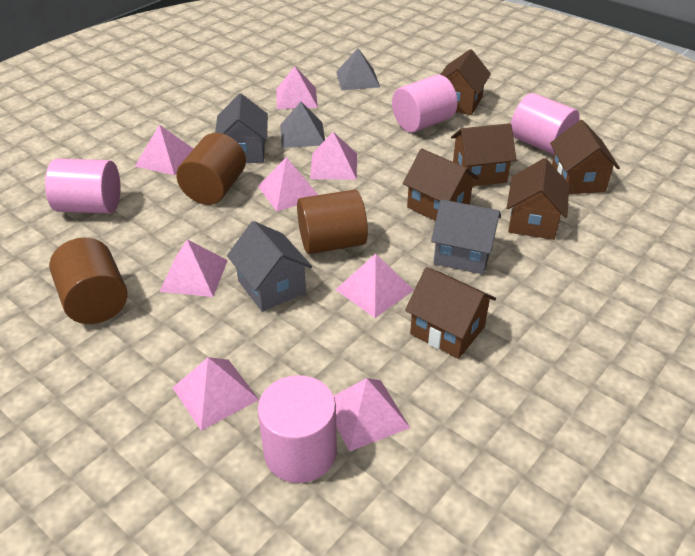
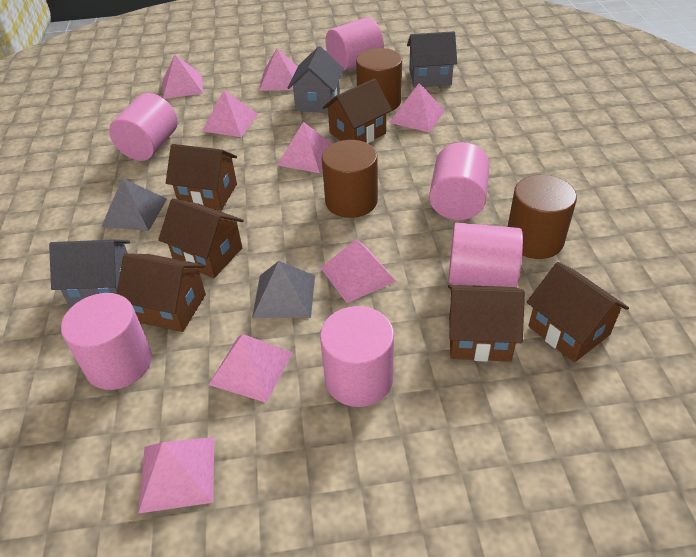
pink cylinder: [45,159,121,213] [258,375,337,483] [392,75,457,133] [511,93,580,155] = 4 -> [61,293,152,390] [109,93,178,161] [320,306,394,407] [325,17,384,71] [429,142,490,220] [448,223,523,287] = 6

